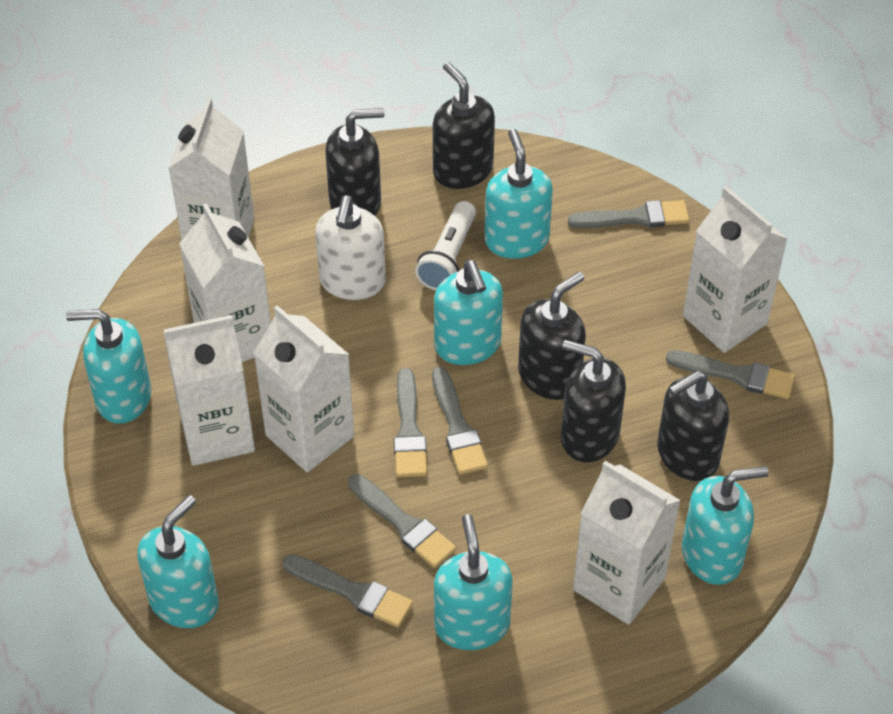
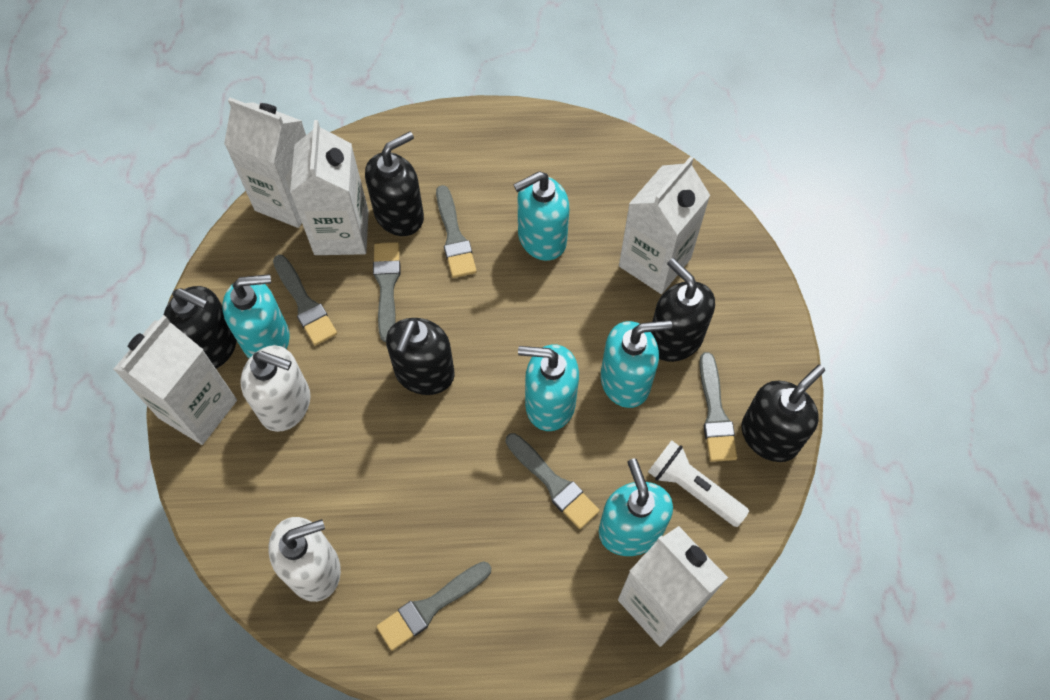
turquoise soap dispenser: [66,309,151,424] [137,495,219,628] [434,260,503,365] [434,514,513,650] [485,129,553,259] [682,466,769,585] = 6 -> [222,274,289,359] [513,171,569,261] [518,344,579,431] [599,458,673,556] [601,320,672,408] = 5
white carton: [164,315,255,466] [168,98,254,240] [179,203,271,362] [254,305,354,472] [573,461,681,625] [683,186,788,353] = 6 -> [113,315,237,445] [224,98,306,228] [290,120,369,255] [618,526,728,647] [619,156,711,294] = 5
white soap dispenser: [315,195,386,300] = 1 -> [240,345,311,432] [268,517,341,602] = 2

